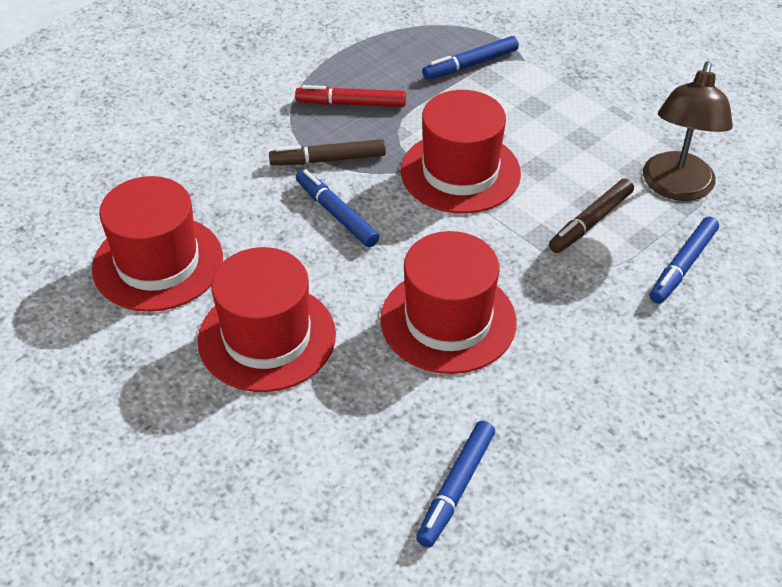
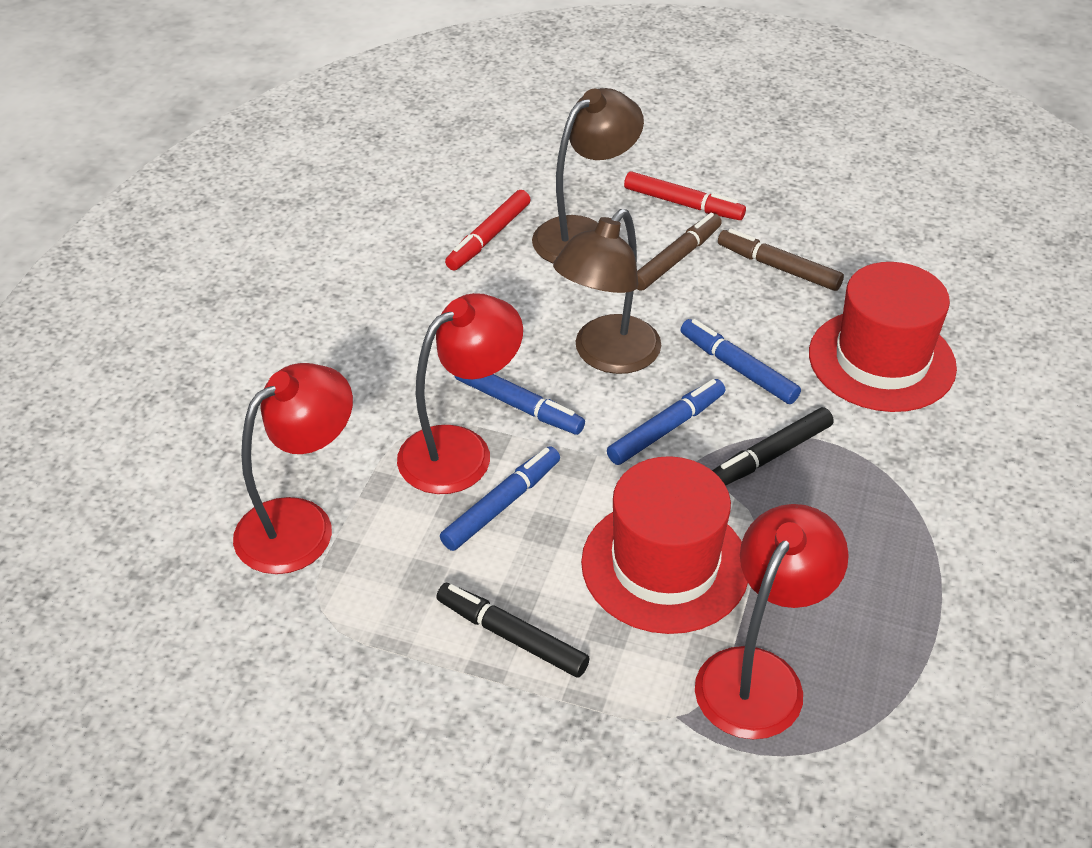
black marker: none = 0 -> [436,583,590,678] [712,407,834,486] = 2
brown lamp: [643,61,733,201] = 1 -> [532,88,644,263] [553,209,661,374] = 2
red hat: [92,176,223,312] [198,247,336,392] [380,231,516,374] [401,90,521,214] = 4 -> [581,456,748,634] [809,262,957,412] = 2
red lamp: none = 0 -> [233,363,353,574] [397,293,523,494] [695,504,849,739] = 3
red marker: [295,85,406,107] = 1 -> [445,190,531,271] [624,172,746,220] = 2

